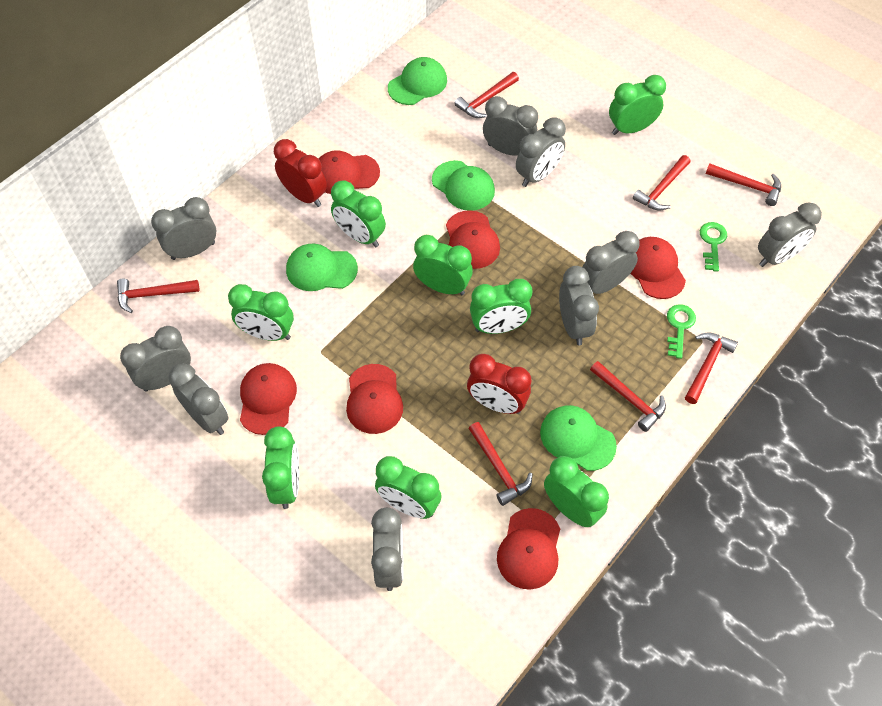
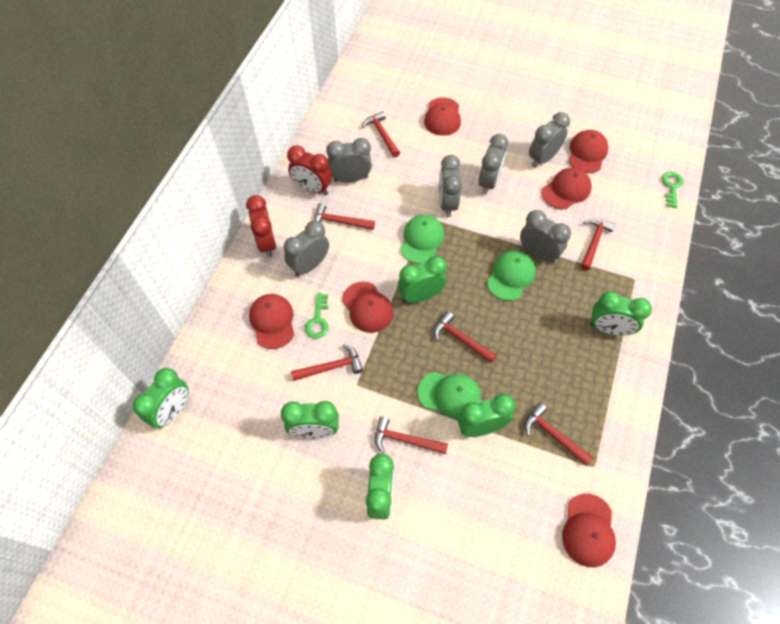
green cap: [286,243,358,291] [388,57,447,105] [432,160,495,211] [540,405,617,471] = 4 -> [400,215,444,264] [418,372,481,419] [487,250,536,301] = 3
green clock: [228,284,294,341] [262,426,299,509] [331,180,386,247] [375,456,442,519] [413,235,473,295] [470,279,532,334] [544,456,609,527] [609,75,666,135] = 8 -> [133,368,189,428] [281,401,339,439] [366,454,394,519] [398,256,447,303] [457,394,515,437] [590,291,652,336] = 6
grey clock: [120,326,191,391] [151,197,216,260] [169,363,229,435] [371,508,403,591] [483,96,538,156] [516,117,566,187] [559,266,599,345] [582,231,640,294] [758,202,822,267] = 9 -> [283,221,329,277] [326,138,372,182] [439,155,462,217] [478,134,508,194] [520,210,571,263] [529,112,570,168] = 6

